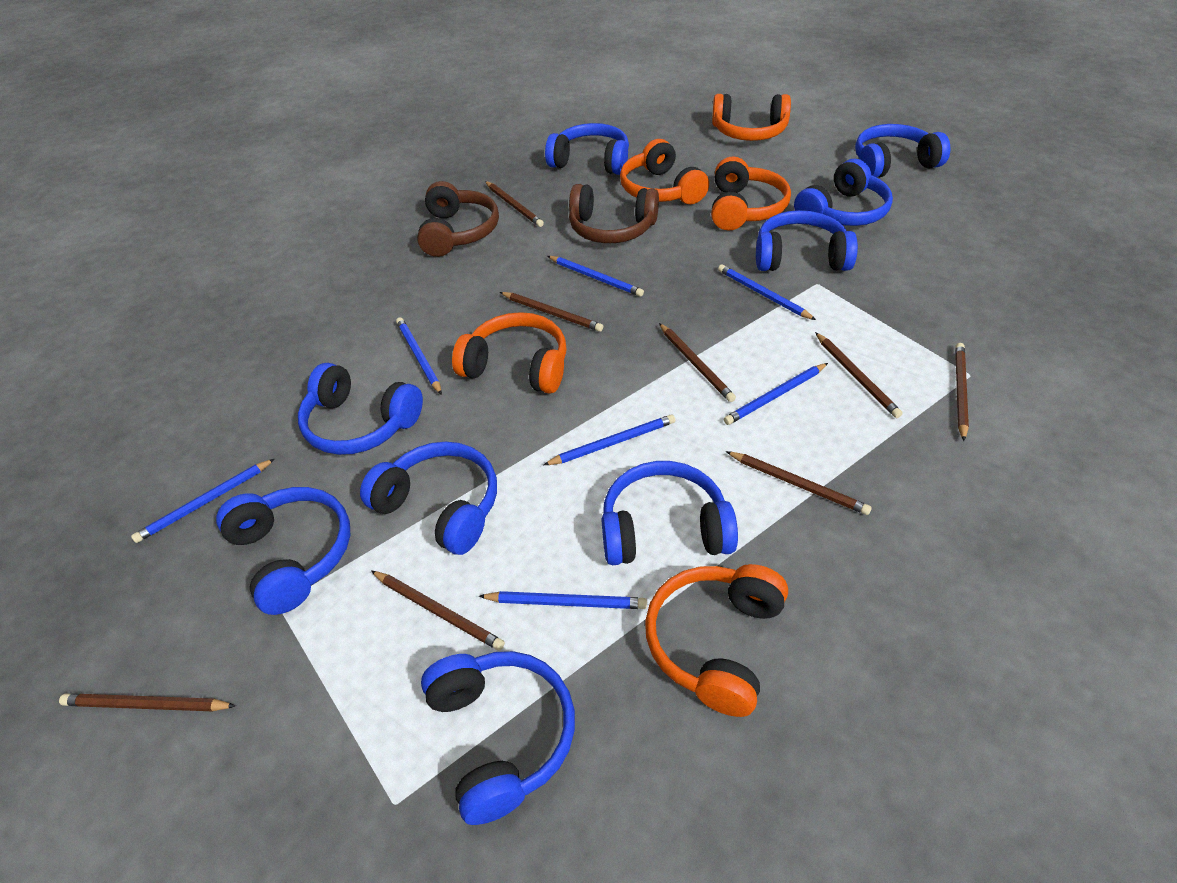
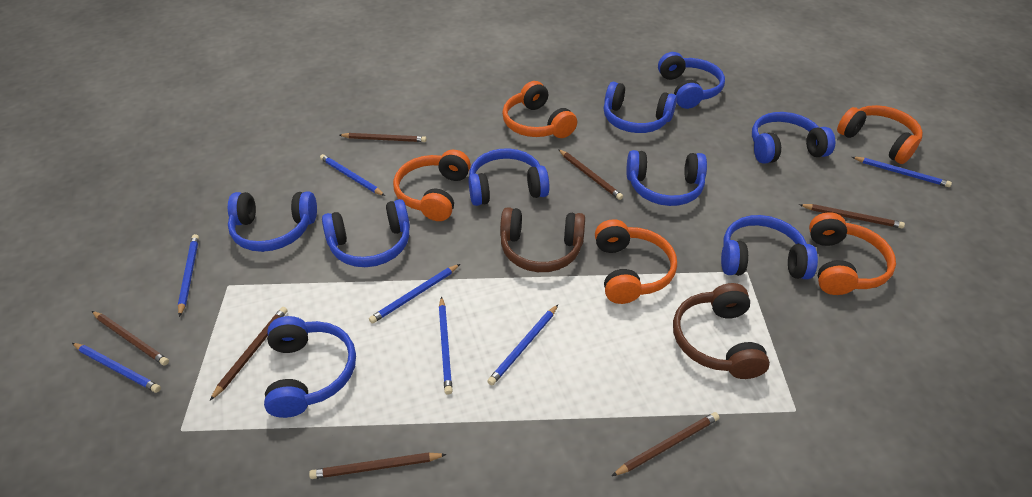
brown pencil: [59,693,236,711] [371,571,505,651] [485,181,544,227] [500,292,603,332] [659,323,736,402] [726,451,872,515] [815,332,903,418] [955,343,969,441] = 8 -> [92,311,169,366] [210,307,288,401] [309,452,447,479] [339,133,426,142] [558,149,623,200] [612,412,719,476] [799,204,905,228] = 7

